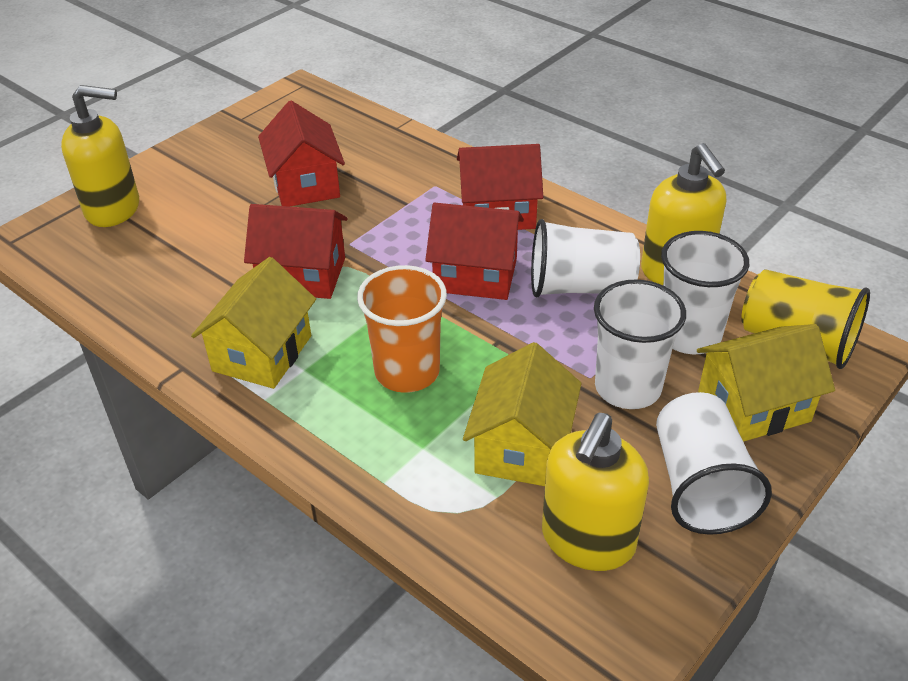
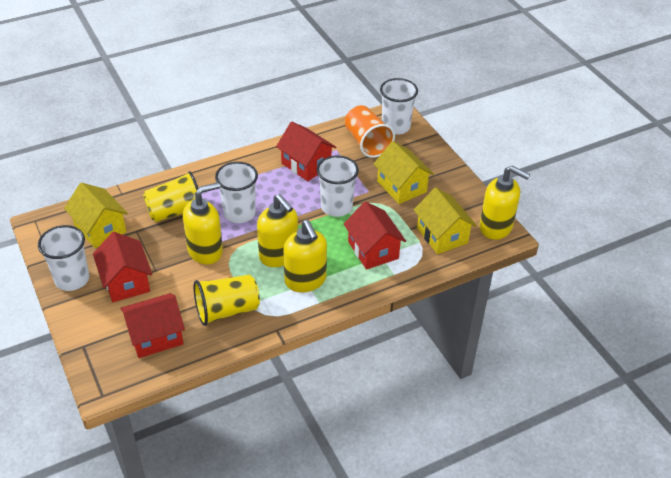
yellow cup: [741,269,870,369] = 1 -> [143,171,198,222] [194,275,260,326] = 2
yellow soap dispenser: [61,85,139,227] [542,412,649,571] [641,143,726,285] = 3 -> [183,182,223,264] [257,194,298,267] [283,220,327,292] [479,166,530,240] = 4

